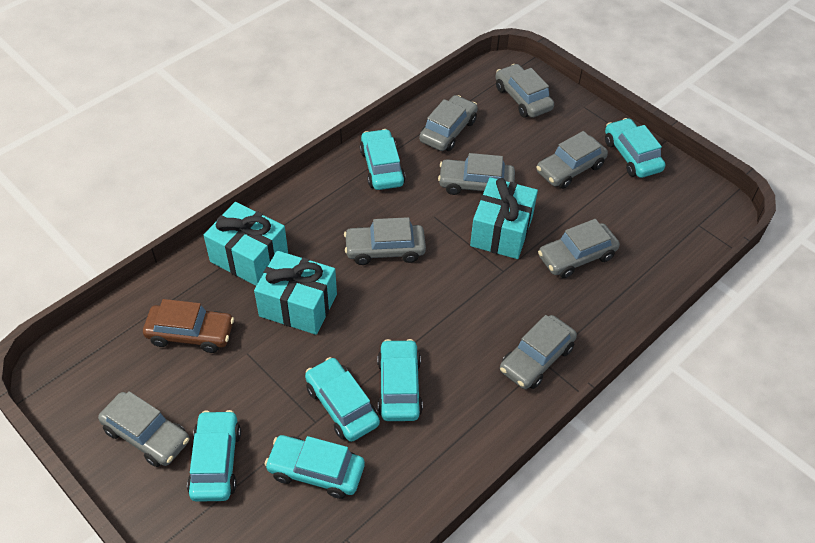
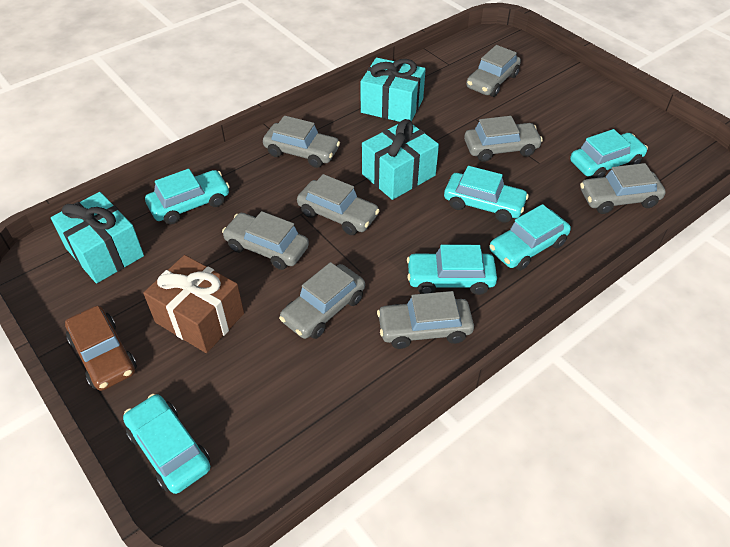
brown gift: none = 0 -> [143,255,244,353] = 1

